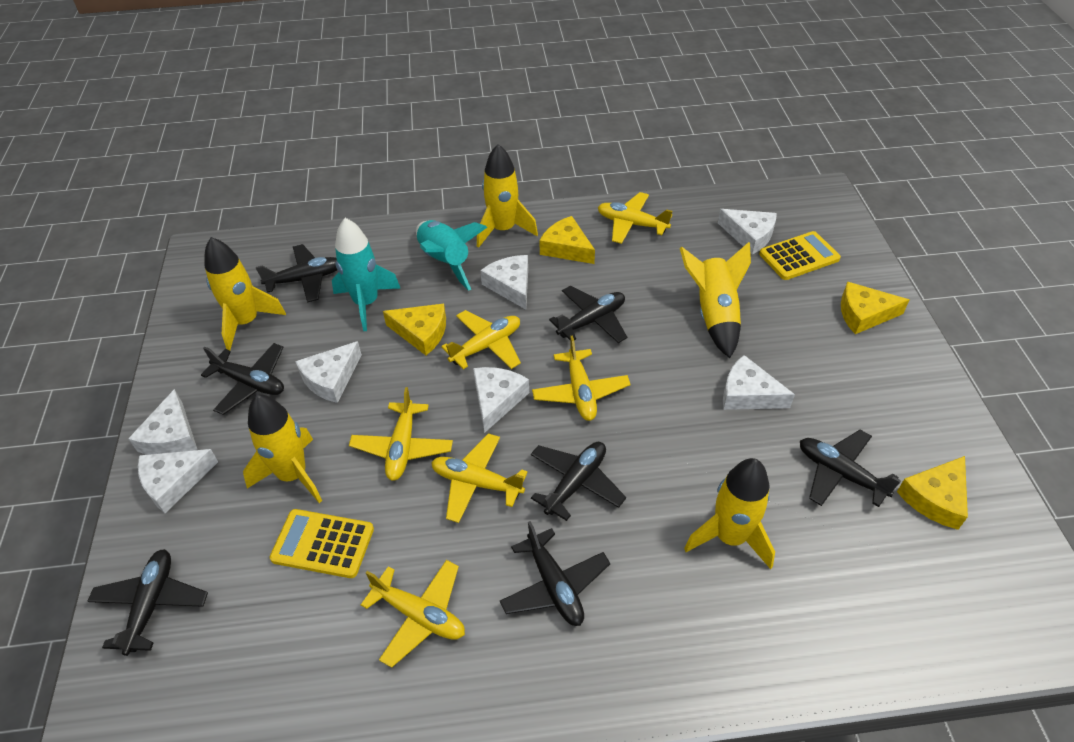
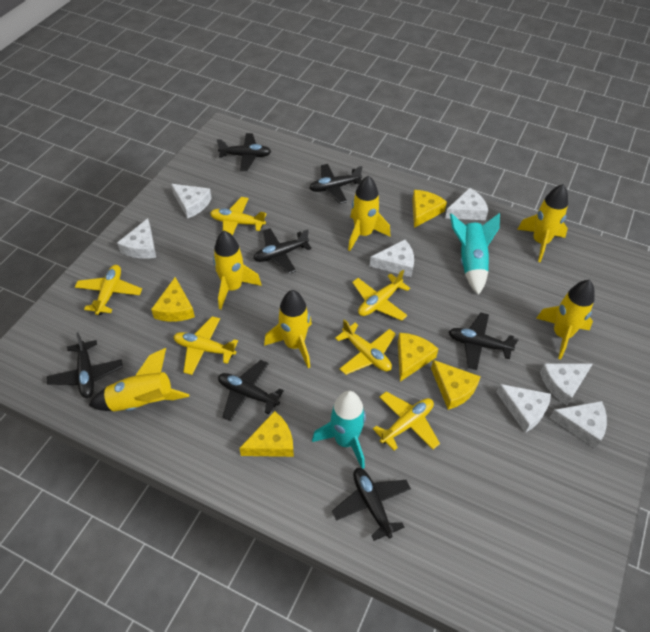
yellow calculator: [270,509,374,578] [759,231,841,280] = 2 -> none = 0
yellow cheese: [383,304,446,355] [539,216,595,264] [841,282,909,334] [897,456,968,530] = 4 -> [151,277,195,322] [239,411,294,457] [398,333,438,382] [412,190,447,228] [431,360,481,410] = 5
yellow rocket: [205,237,286,350] [243,394,322,503] [477,144,538,248] [680,242,751,358] [684,458,775,569] = 5 -> [89,348,189,411] [213,231,262,309] [264,290,312,368] [348,175,390,251] [517,184,568,262] [536,280,595,359] = 6

